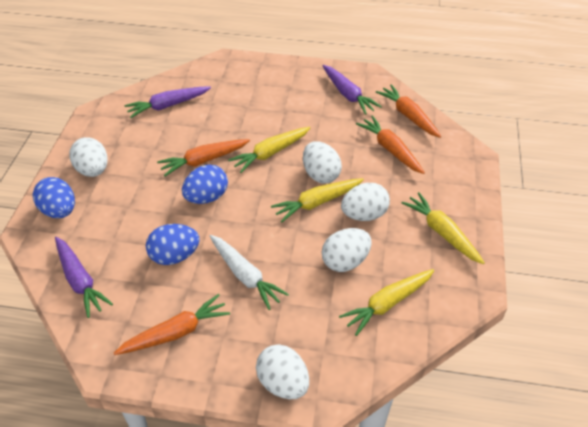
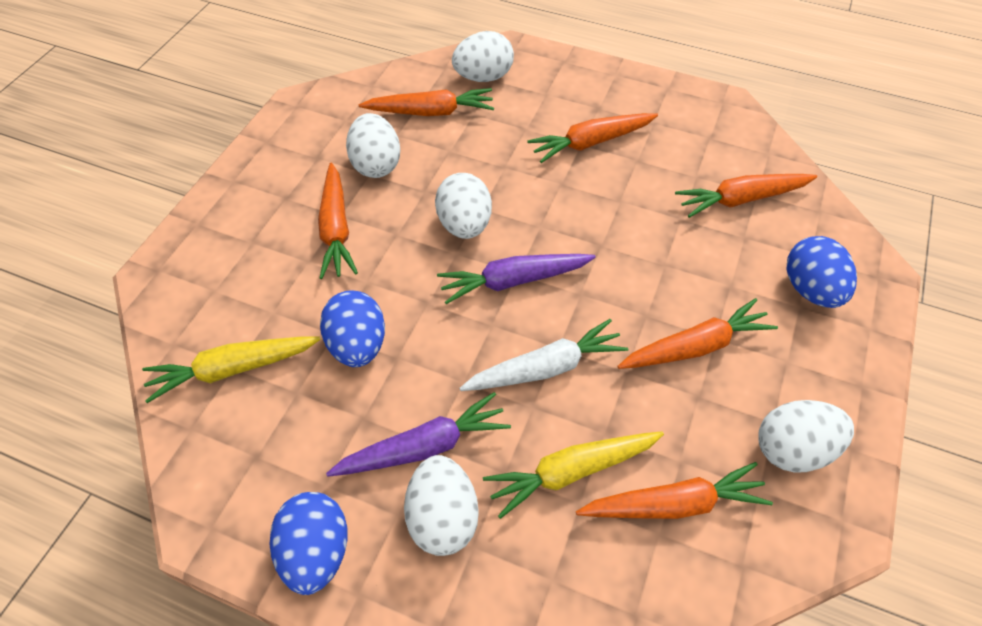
orange carrot: [114,294,230,355] [157,139,250,176] [356,116,425,174] [376,84,442,138] = 4 -> [318,163,358,279] [358,88,494,116] [527,113,658,163] [576,462,773,519] [617,298,778,369] [675,174,817,218] = 6
purple carrot: [55,237,113,318] [124,87,211,118] [323,65,382,115] = 3 -> [326,392,511,477] [437,254,596,304] = 2
yellow carrot: [228,127,310,173] [271,178,364,222] [339,269,434,336] [402,192,485,264] = 4 -> [142,336,321,403] [483,431,664,519] = 2

